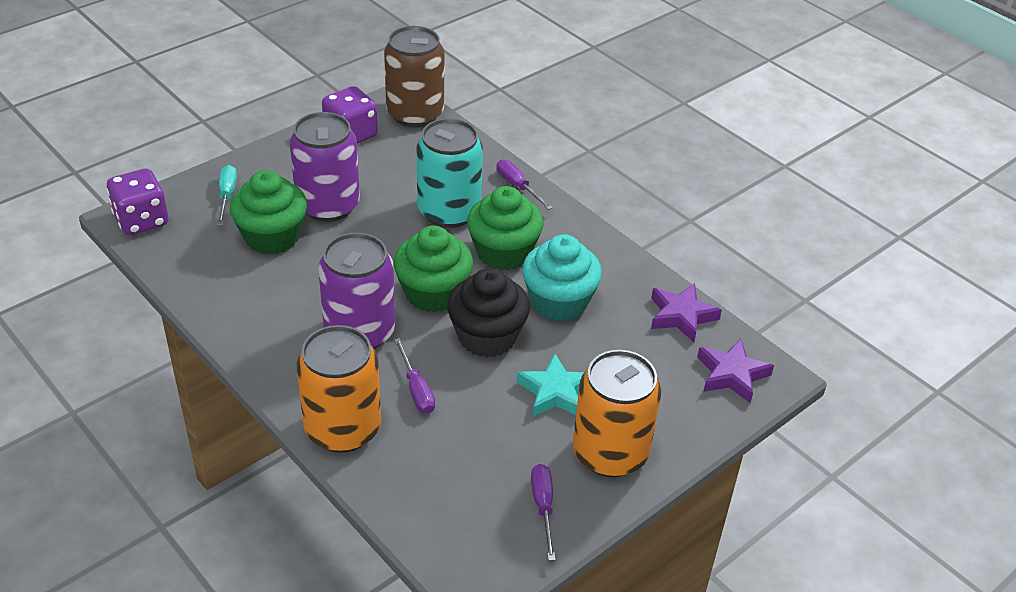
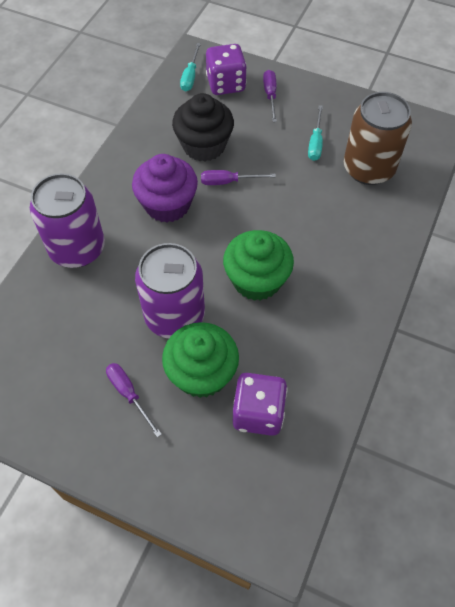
green cupcake: [230,170,307,254] [393,225,473,312] [467,186,544,270] = 3 -> [162,322,239,398] [223,230,294,301] = 2
orange can: [297,325,381,453] [573,350,661,477] = 2 -> none = 0
purple cupcake: none = 0 -> [132,154,198,223] = 1
purple star: [651,283,722,342] [697,338,774,403] = 2 -> none = 0
turquoise can: [417,118,483,228] = 1 -> none = 0
turquoise cupcake: [522,234,602,321] = 1 -> none = 0
turquoise screwdriver: [217,165,237,225] = 1 -> [180,43,201,91] [308,105,323,161] = 2
turquoise star: [517,353,584,417] = 1 -> none = 0

